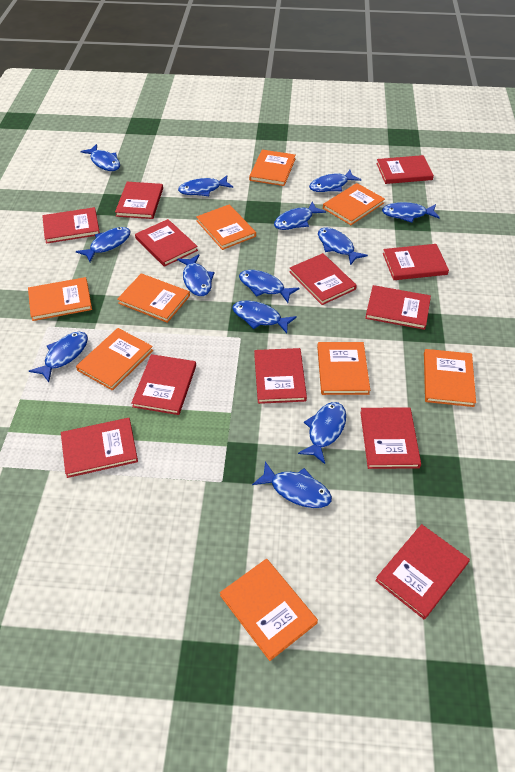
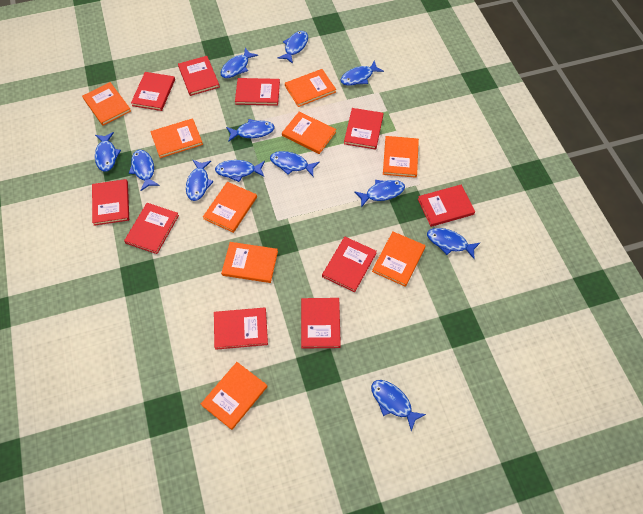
blue fish: [29,332,88,382] [76,227,130,262] [80,144,120,171] [177,254,214,296] [178,175,233,196] [232,300,297,333] [239,270,300,303] [252,461,332,508] [274,202,326,230] [298,402,346,464] [309,170,361,192] [318,227,368,265] [382,202,440,223] = 13 -> [95,132,121,172] [129,150,160,191] [186,160,214,201] [215,160,265,182] [221,48,258,78] [226,119,275,141] [270,151,320,176] [278,31,308,64] [340,60,384,86] [354,180,405,207] [371,380,426,431] [427,228,481,259] = 12
red book: [42,207,100,244] [61,418,138,478] [115,182,163,219] [131,354,196,415] [135,219,198,267] [254,348,307,404] [290,253,357,305] [360,407,421,469] [365,285,431,330] [375,524,470,619] [376,155,434,184] [383,244,449,280] = 12 -> [92,179,129,226] [124,203,179,254] [131,72,175,111] [178,56,220,96] [214,307,268,350] [235,78,280,106] [301,298,341,349] [322,237,377,292] [344,108,384,150] [418,185,475,227] = 10

